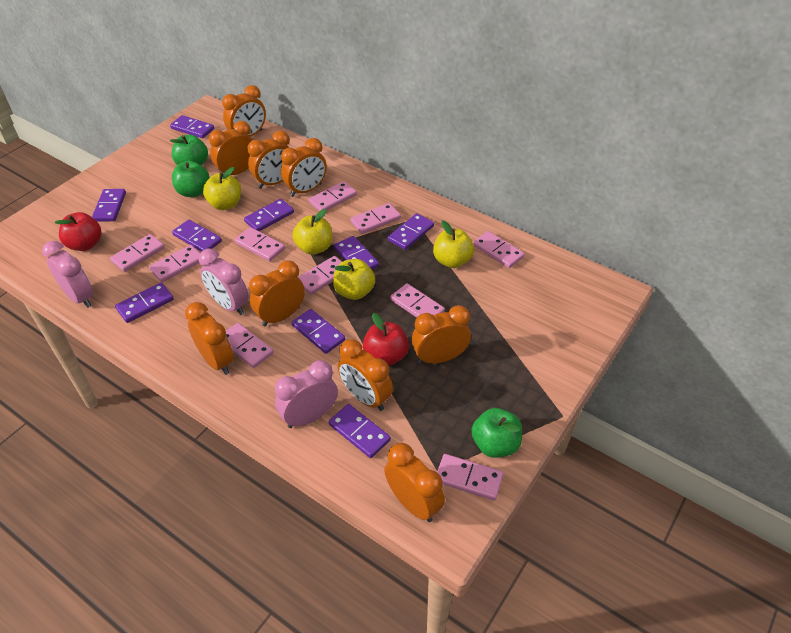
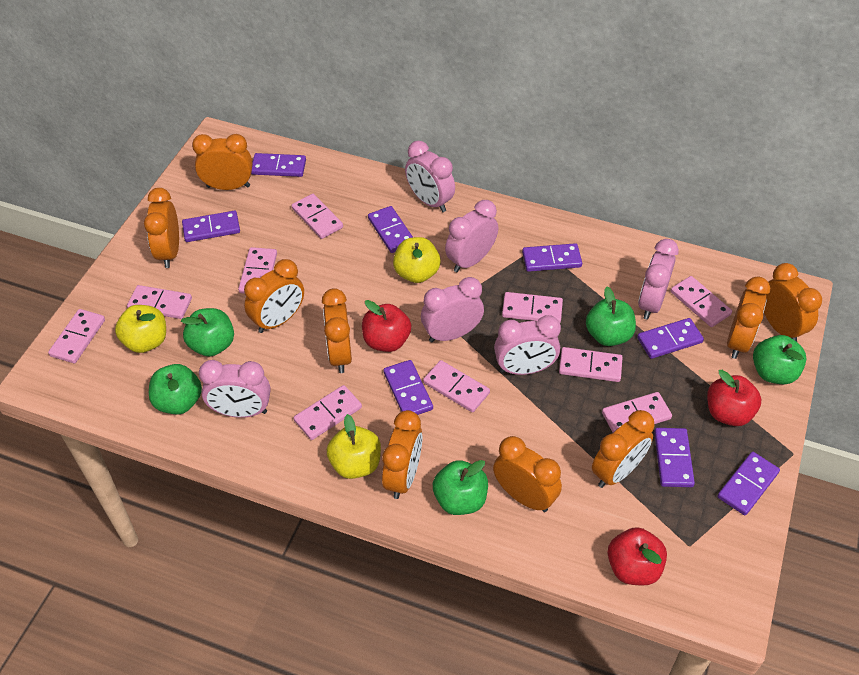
green apple: [170,135,208,166] [172,161,210,197] [472,408,522,458] = 3 -> [149,364,202,415] [181,308,234,357] [433,460,488,515] [586,287,636,346] [753,335,806,384] = 5
pink clock: [42,241,93,308] [199,249,249,315] [275,360,338,428] = 3 -> [199,360,271,418] [405,141,455,212] [421,277,484,342] [445,200,498,272] [494,315,561,375] [638,239,679,320] = 6
purple domino: [92,189,126,221] [115,283,174,323] [170,115,214,138] [172,220,222,252] [244,199,294,231] [292,309,345,354] [328,404,391,458] [334,236,379,270] [388,213,434,250] = 9 -> [182,211,240,242] [251,153,306,177] [368,206,413,253] [383,360,433,415] [522,243,582,272] [637,318,704,359] [654,428,695,487] [717,452,780,515] = 8
red apple: [55,212,102,251] [363,313,409,366] = 2 -> [362,300,411,352] [607,527,667,586] [707,370,761,426] = 3
yellow apple: [203,167,241,210] [292,209,332,255] [333,259,375,300] [433,220,474,268] = 4 -> [115,305,166,353] [327,414,381,479] [393,237,441,283] = 3

